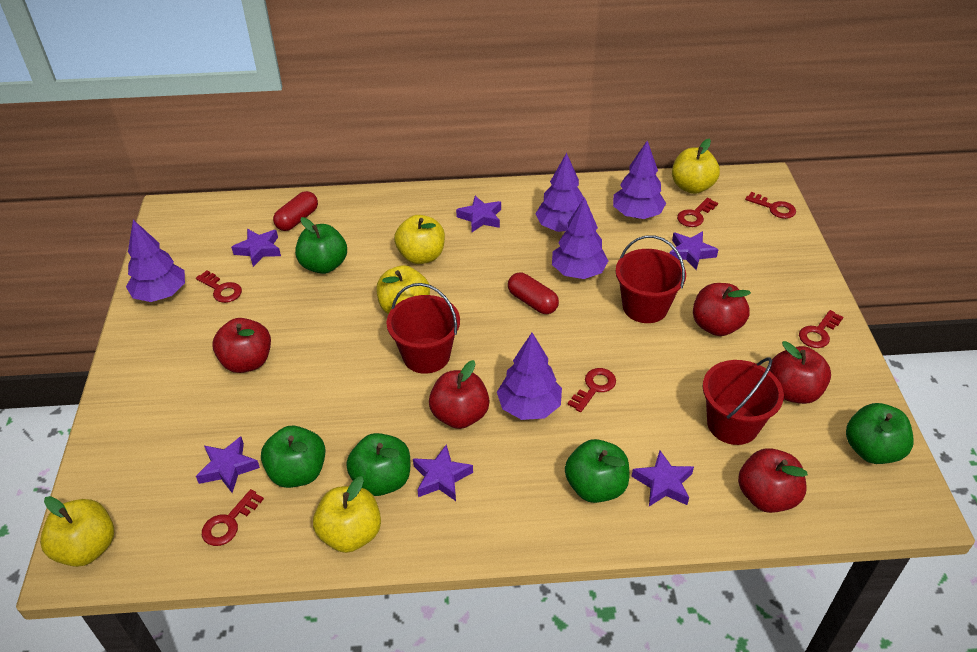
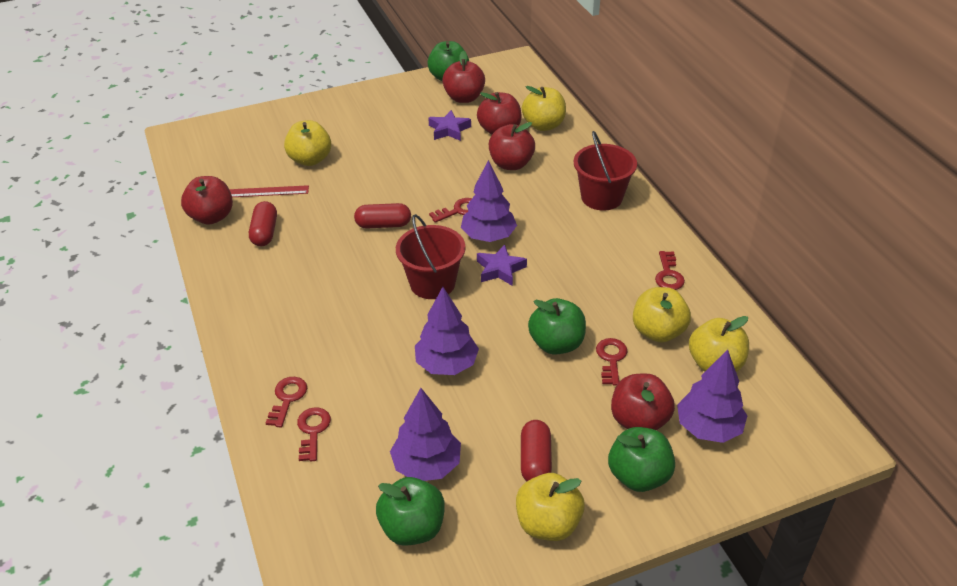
green apple: [261,426,326,488] [295,217,347,274] [346,433,410,496] [565,439,629,503] [846,403,914,464] = 5 -> [376,477,445,546] [427,41,469,81] [528,298,586,354] [608,427,675,492] = 4
purple star: [196,436,260,493] [231,229,281,267] [413,444,473,501] [456,196,501,232] [631,450,694,506] [669,231,718,270] = 6 -> [428,110,471,141] [477,244,527,286] = 2
purple tree: [126,220,185,302] [497,333,562,420] [535,153,584,232] [552,197,608,279] [613,141,666,219] = 5 -> [390,388,461,481] [415,287,479,375] [461,160,517,242] [677,350,747,443] = 4
red bucket: [386,283,460,374] [615,235,686,323] [703,357,784,445] = 3 -> [396,214,466,299] [574,131,637,211] = 2
red capsule: [273,191,318,231] [508,273,559,314] = 2 -> [249,201,277,246] [354,203,411,228] [521,420,552,481] = 3
red key: [196,270,242,303] [202,489,264,546] [567,368,616,412] [677,198,718,227] [745,192,796,219] [799,310,843,348] = 6 -> [266,377,307,428] [297,407,331,461] [429,198,472,223] [596,338,627,386] [655,251,685,290] = 5
red ruler: none = 0 -> [229,185,309,197] = 1

